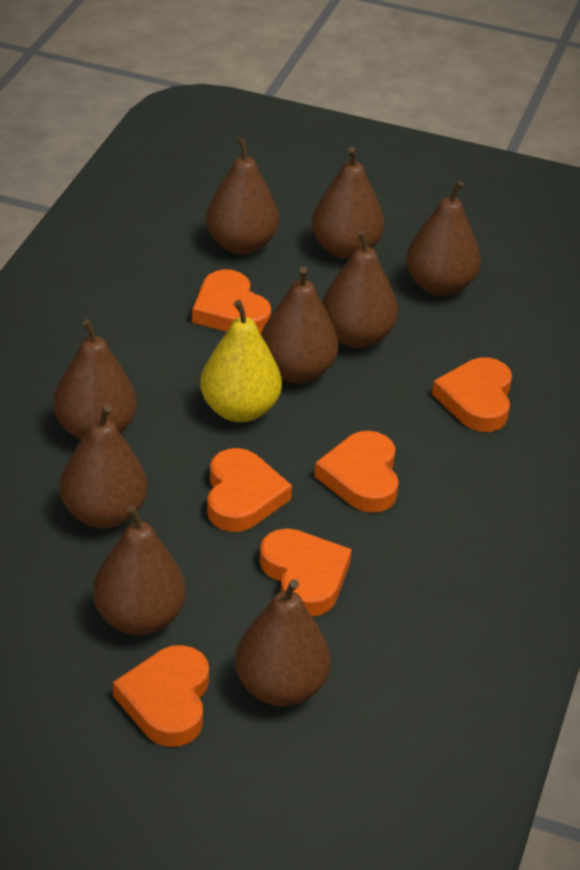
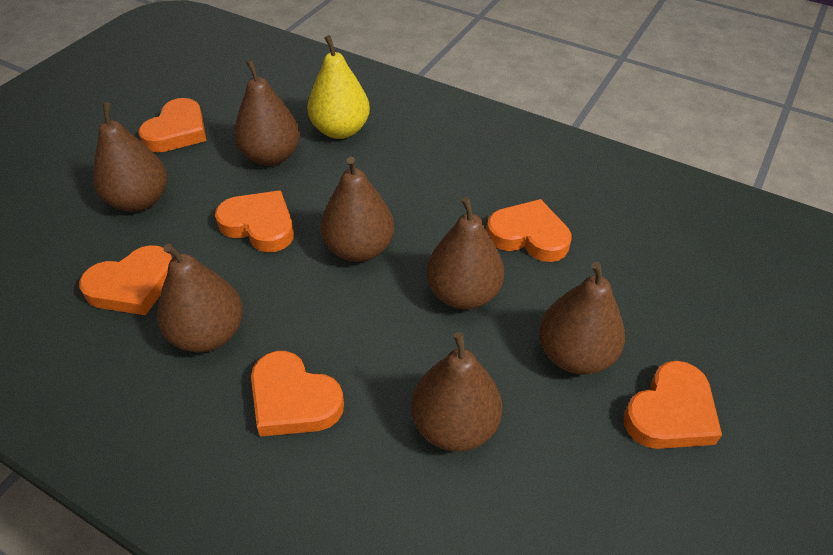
brown pear: [53,319,137,440] [60,404,147,529] [93,505,186,635] [206,138,279,254] [235,579,331,706] [261,267,338,383] [311,147,384,259] [322,230,398,348] [406,181,481,296] = 9 -> [93,102,167,212] [157,244,243,352] [234,60,300,166] [320,157,394,262] [411,332,502,452] [426,197,504,309] [539,262,625,375] = 7

